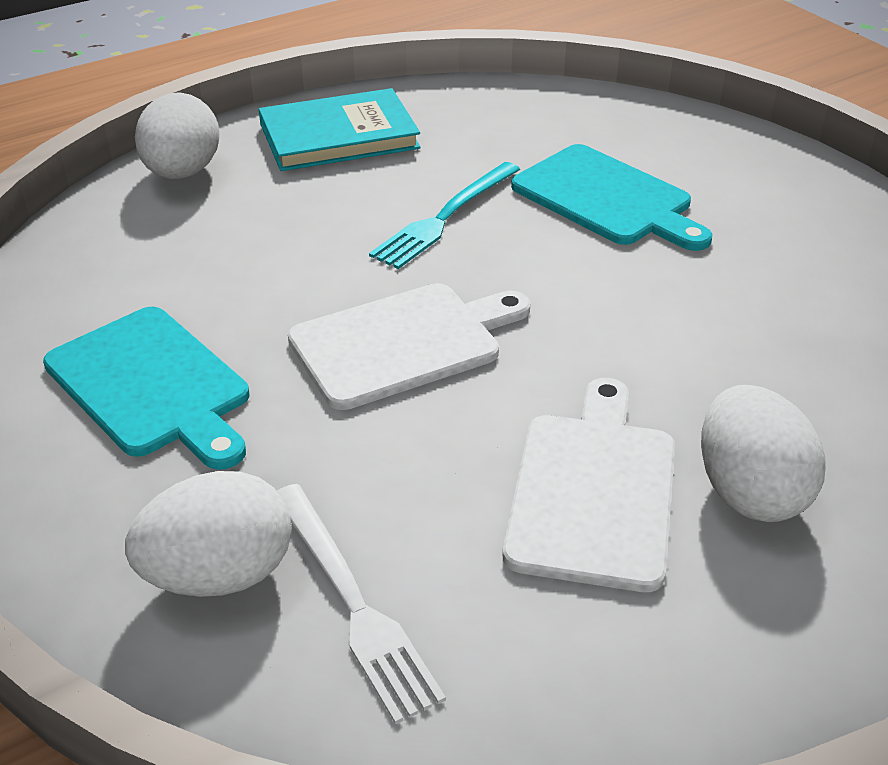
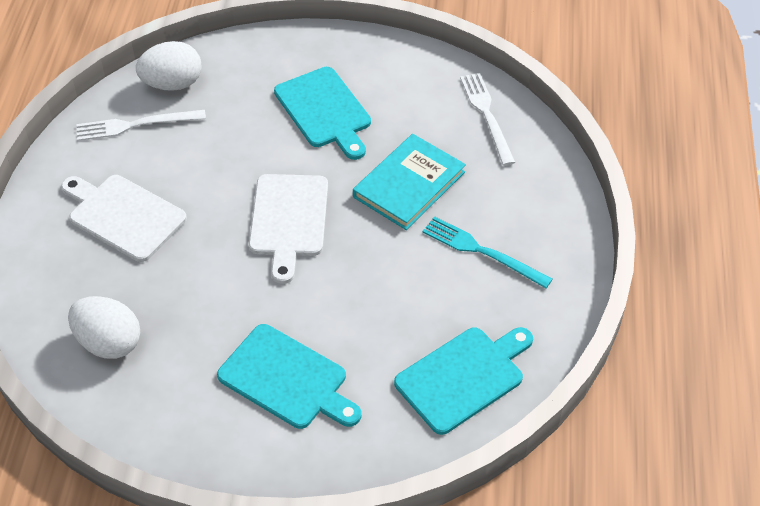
turquoise cutting board: [43,307,249,470] [511,144,712,251] = 2 -> [217,324,361,429] [274,67,371,160] [394,327,533,435] = 3
white egg: [125,471,292,597] [135,92,219,179] [701,385,826,522] = 3 -> [68,296,140,359] [136,41,202,91] = 2
white fork: [277,484,446,724] = 1 -> [76,110,206,141] [460,73,515,166] = 2

